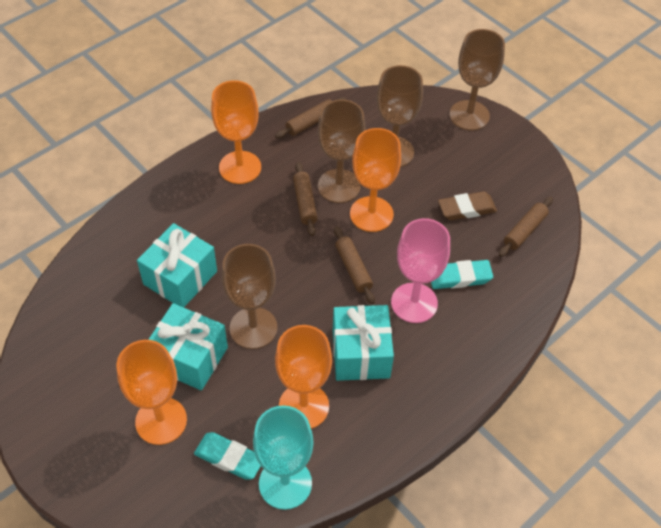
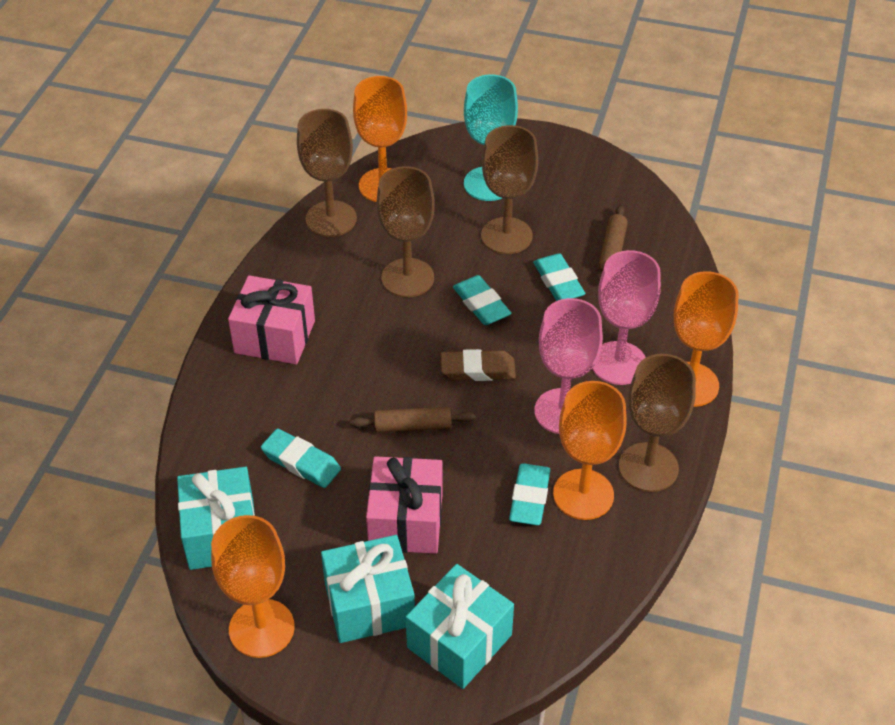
brown rolling pin: [275,97,346,138] [293,162,318,236] [334,227,375,304] [499,197,553,257] = 4 -> [350,407,475,432] [598,205,628,272] = 2
pink gift: none = 0 -> [228,275,315,364] [366,456,443,554] = 2
pink goblet: [391,218,450,323] = 1 -> [534,298,603,434] [592,250,661,385] = 2
turquoise eraser: [194,432,261,480] [431,260,493,289] = 2 -> [261,429,341,488] [453,275,511,325] [509,463,550,525] [533,253,585,301] = 4

